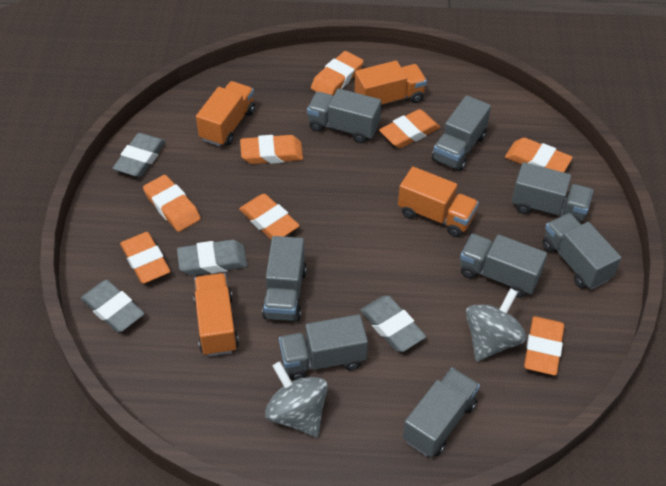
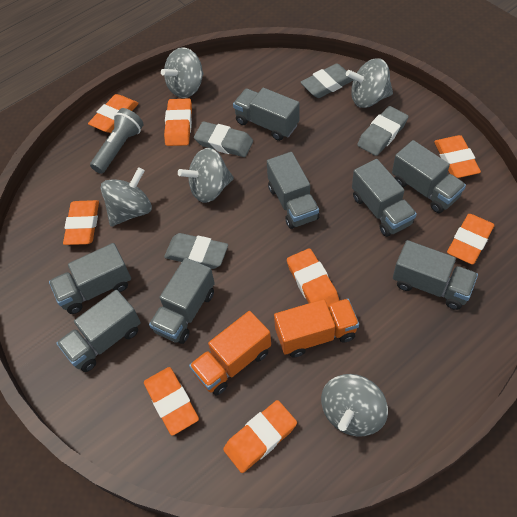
grey flashlight: none = 0 -> [90,108,143,174] = 1
grey spinning top: [265,362,328,437] [466,288,527,362] = 2 -> [101,167,152,226] [161,47,204,98] [178,148,234,203] [321,374,388,436] [346,58,393,108] = 5
orange truck: [193,273,239,356] [196,81,255,146] [355,61,427,109] [398,167,479,237] = 4 -> [189,311,271,395] [274,299,359,357] = 2

